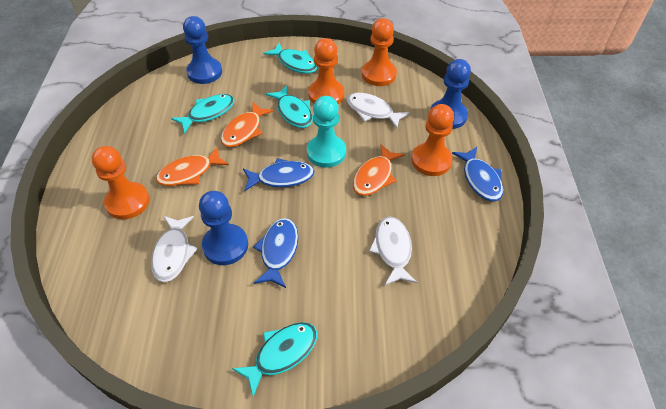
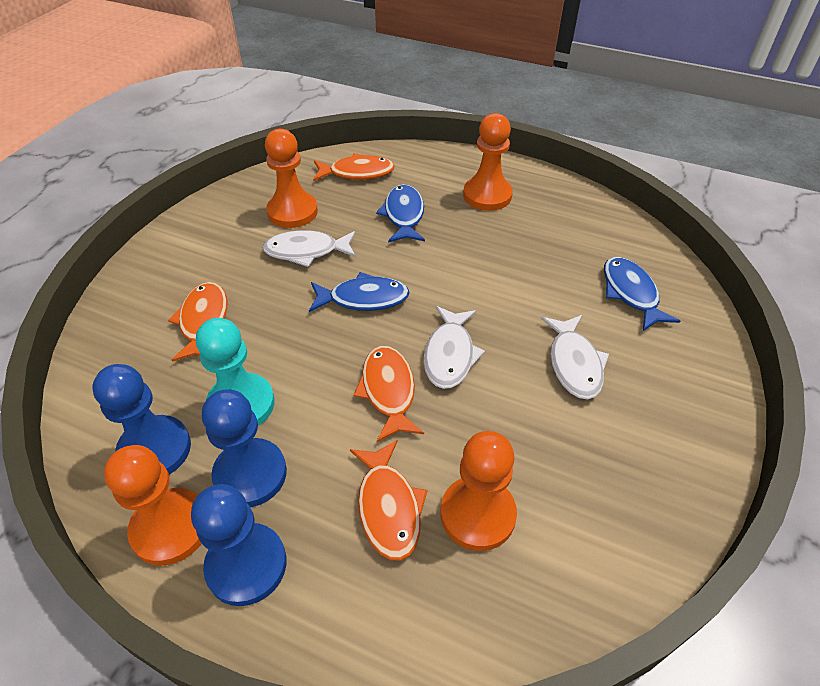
orange fish: [156,146,229,186] [221,102,274,147] [353,144,405,196] = 3 -> [168,282,228,362] [313,153,395,181] [350,440,427,561] [353,346,424,442] = 4
turquoise fish: [171,94,235,134] [232,322,317,397] [264,42,317,74] [266,85,313,128] = 4 -> none = 0

